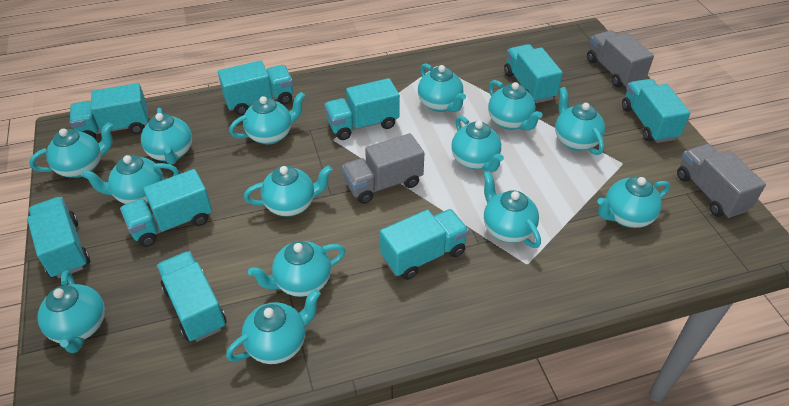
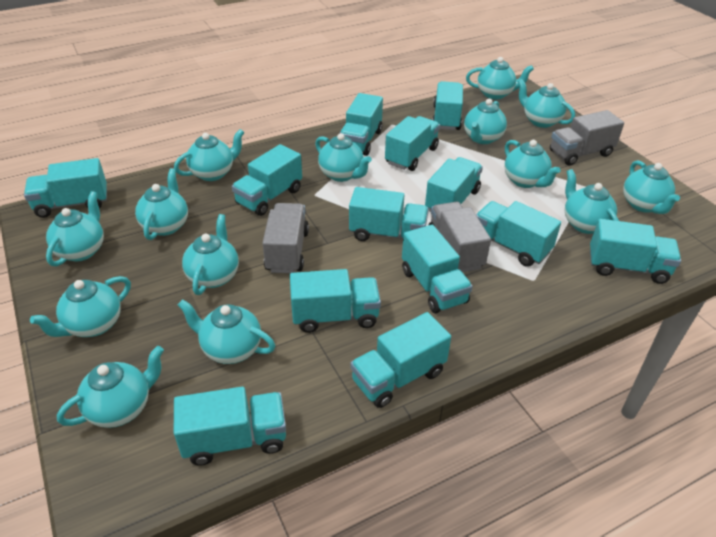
turquoise truck: [27,197,90,278] [70,83,149,139] [120,169,212,247] [157,251,226,342] [218,61,293,115] [324,78,400,140] [380,209,469,280] [504,44,563,103] [622,79,690,143] = 9 -> [24,158,107,218] [174,387,286,466] [232,144,302,216] [290,269,381,333] [340,93,383,156] [349,187,429,241] [350,312,451,408] [385,116,440,171] [402,225,473,313] [425,157,483,212] [432,81,463,130] [476,201,561,267] [590,219,681,284] = 13

